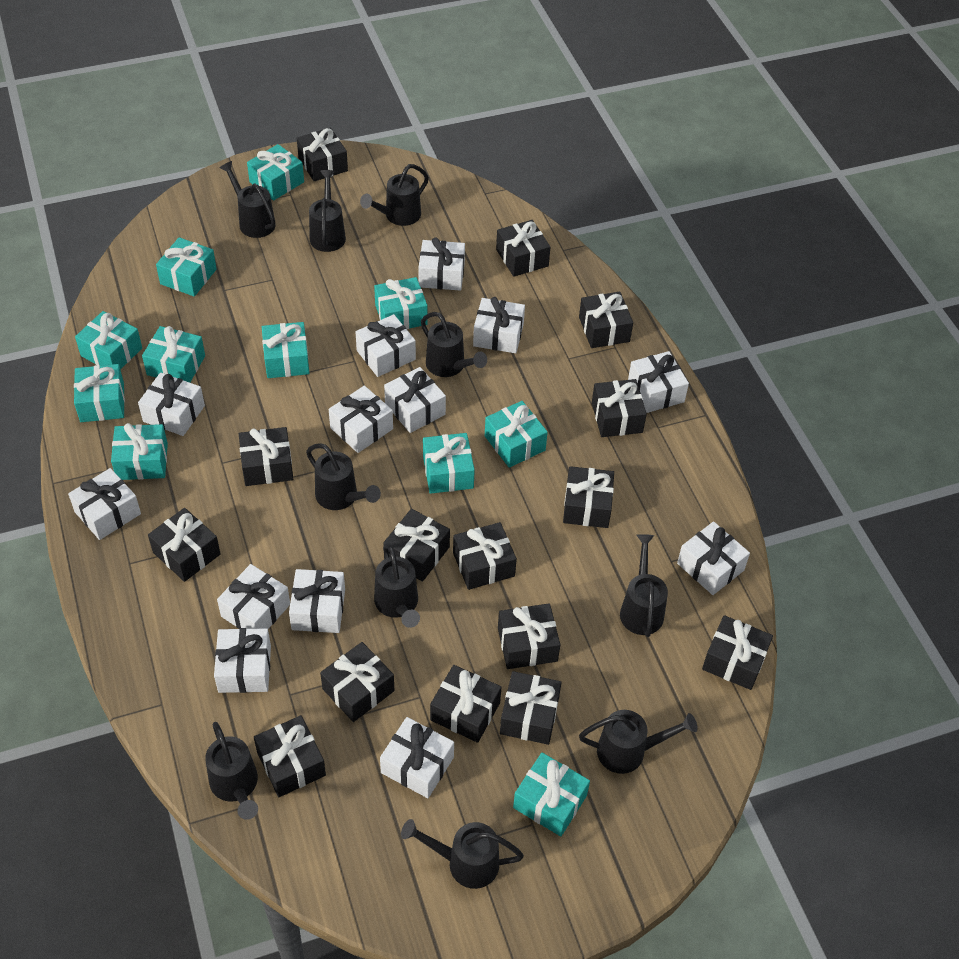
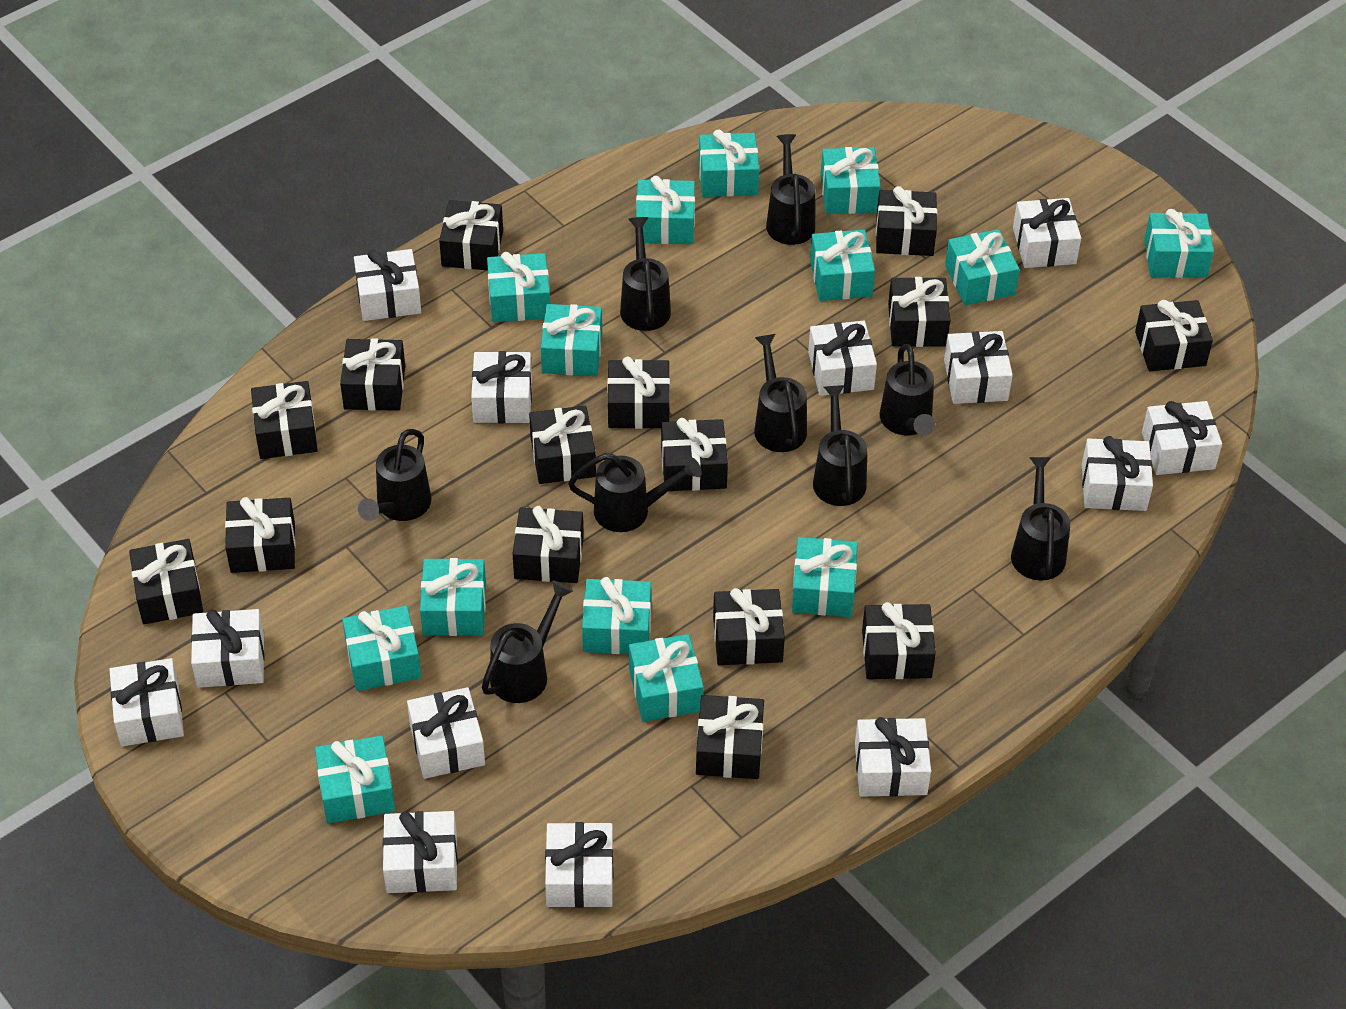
black watering can: [205,722,258,820] [219,161,276,238] [306,443,381,510] [309,170,346,252] [360,164,429,226] [374,543,420,628] [401,819,524,889] [421,312,487,377] [579,710,698,774] [620,534,668,637] = 10 -> [358,429,432,521] [482,581,573,703] [568,453,702,532] [620,217,671,331] [754,334,807,452] [766,134,815,245] [813,385,867,506] [880,344,935,436] [1011,457,1070,581] = 9
turquoise gift: [74,364,125,422] [75,311,142,369] [111,423,168,480] [142,326,205,383] [156,237,217,297] [247,144,304,201] [262,322,309,378] [374,277,427,329] [423,433,475,494] [485,401,548,468] [513,753,590,836] = 11 -> [315,736,395,823] [342,606,421,691] [420,558,486,636] [487,252,550,322] [541,304,602,376] [582,577,651,654] [629,634,704,722] [636,176,695,244] [699,130,759,197] [792,537,858,617] [810,229,875,301] [820,147,881,214] [945,229,1020,305] [1144,209,1214,278] = 14

